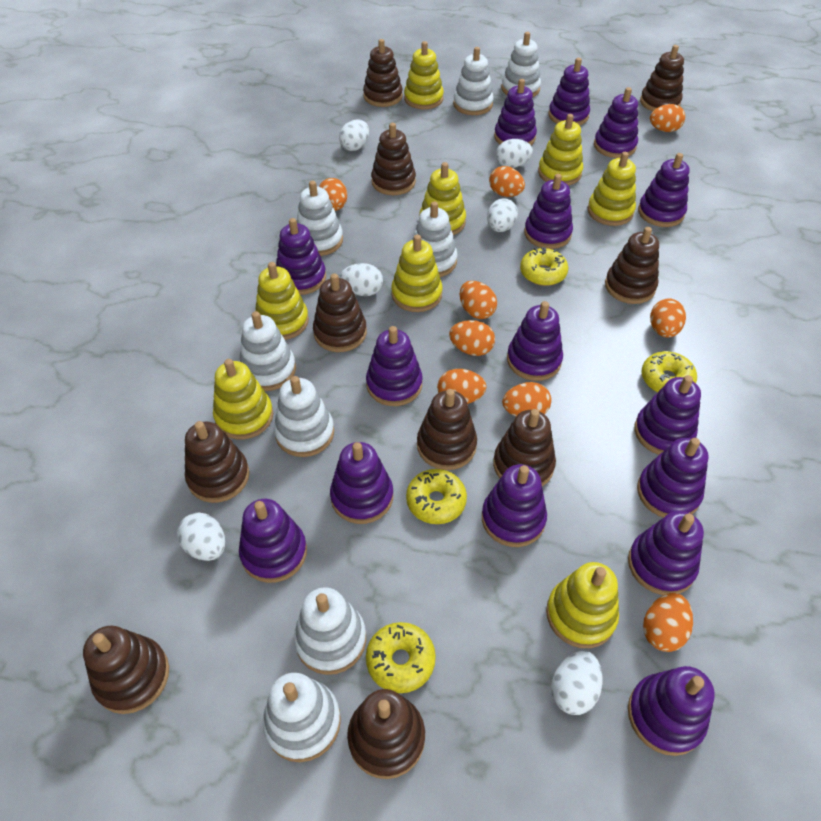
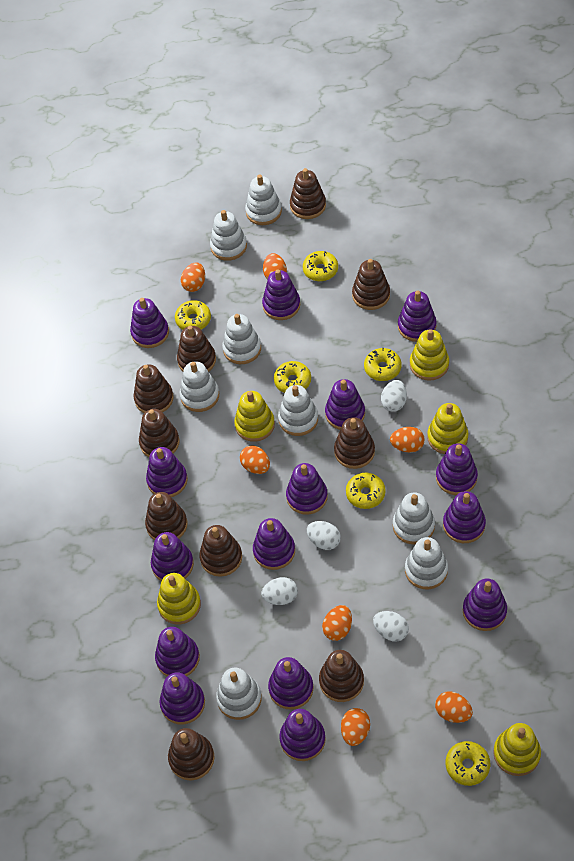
orange egg: [319,178,347,211] [437,369,487,404] [449,320,495,356] [460,281,497,319] [489,166,525,197] [502,382,551,417] [643,593,693,652] [650,104,685,132] [650,299,686,338] = 9 -> [181,262,205,292] [240,446,270,474] [263,253,287,280] [322,605,352,641] [341,708,370,746] [390,427,424,452] [435,691,473,723] = 7
white egg: [177,512,225,561] [339,120,369,151] [340,263,383,296] [487,198,518,232] [496,139,533,168] [551,651,602,715] = 6 -> [261,577,298,605] [307,521,341,550] [373,611,409,641] [381,380,407,412] = 4
yellow donut: [366,622,436,693] [406,469,467,524] [520,247,568,286] [641,351,697,393] = 4 -> [175,300,211,330] [274,361,311,393] [303,251,338,281] [346,473,386,509] [364,348,401,381] [446,741,490,786] = 6
yellow stacking toy: [213,359,273,440] [255,262,309,340] [391,235,443,312] [404,41,444,109] [419,162,466,235] [538,114,583,186] [546,562,619,648] [588,152,636,226] = 8 -> [157,573,201,624] [234,391,275,442] [410,329,449,381] [427,403,469,454] [493,723,541,776] = 5

